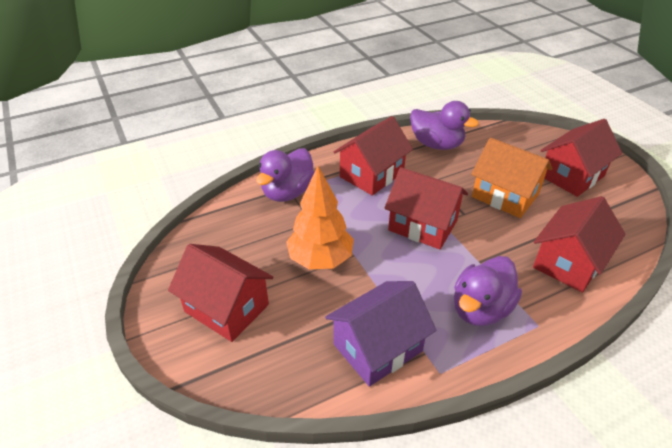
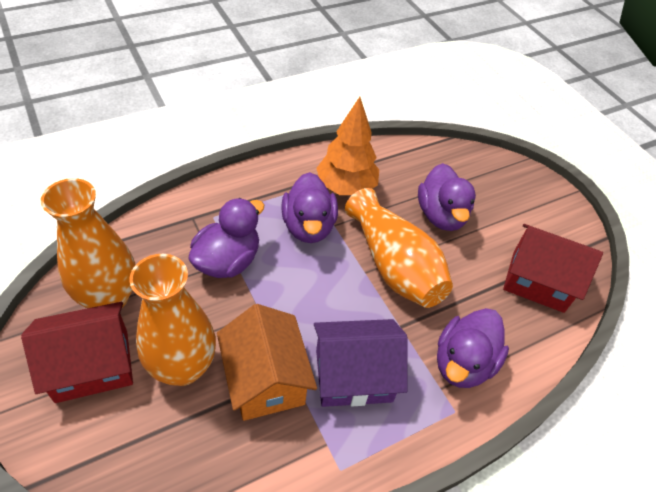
orange vase: none = 0 -> [41,178,135,308] [129,254,216,386] [345,188,453,308] = 3
purple duck: [256,148,314,202] [410,101,479,150] [454,256,522,326] = 3 -> [189,198,264,278] [281,172,338,243] [418,163,476,231] [437,308,509,388] = 4
red house: [168,244,273,342] [334,116,413,196] [384,167,468,250] [533,196,626,293] [540,119,622,197] = 5 -> [21,302,133,403] [503,224,603,313] = 2

